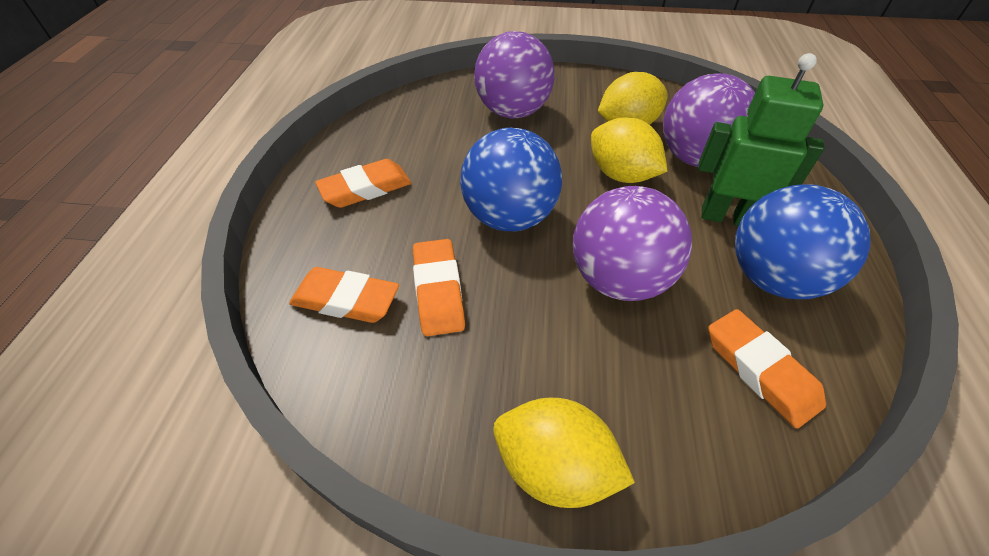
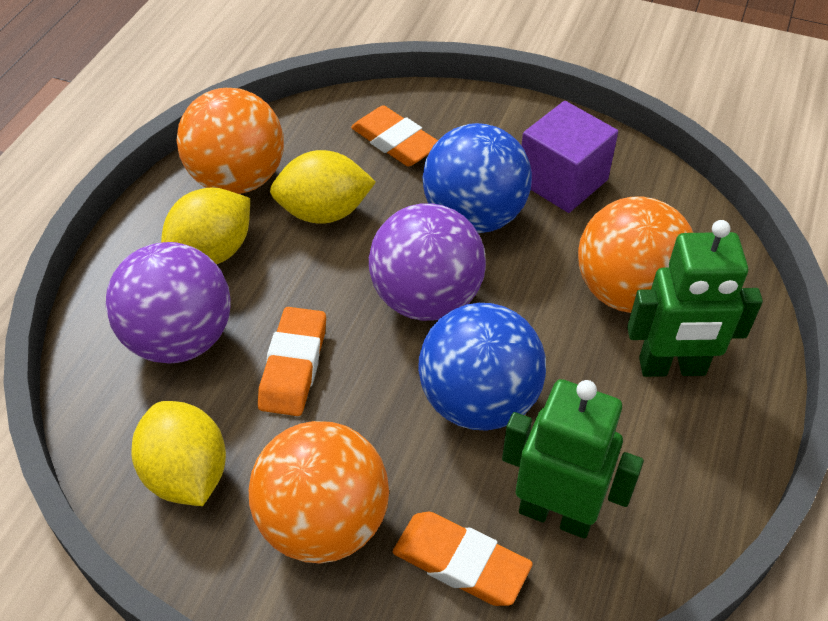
green robot: [698,53,825,226] = 1 -> [502,379,644,539] [627,220,763,377] = 2
orange ball: none = 0 -> [177,88,284,194] [249,421,389,563] [578,197,693,313] = 3
orange eraser: [289,267,399,323] [315,159,411,208] [413,239,465,336] [708,309,826,429] = 4 -> [258,307,326,416] [351,105,438,166] [393,511,533,606] = 3
purple ball: [474,31,555,118] [573,186,692,301] [663,73,755,167] = 3 -> [106,242,231,363] [369,203,486,321] = 2
purple cube: none = 0 -> [521,101,618,213] = 1

